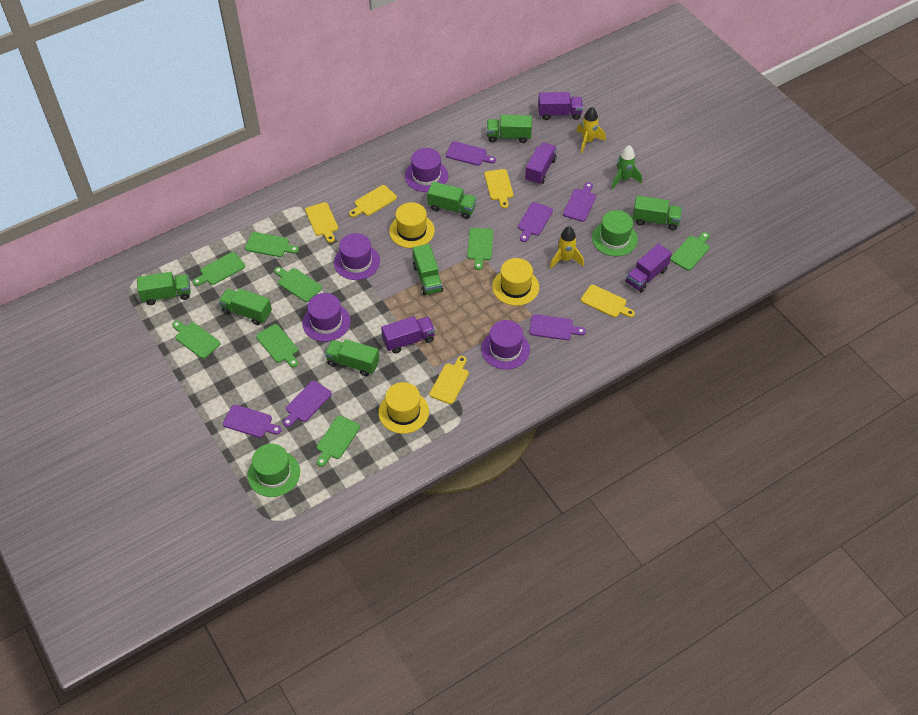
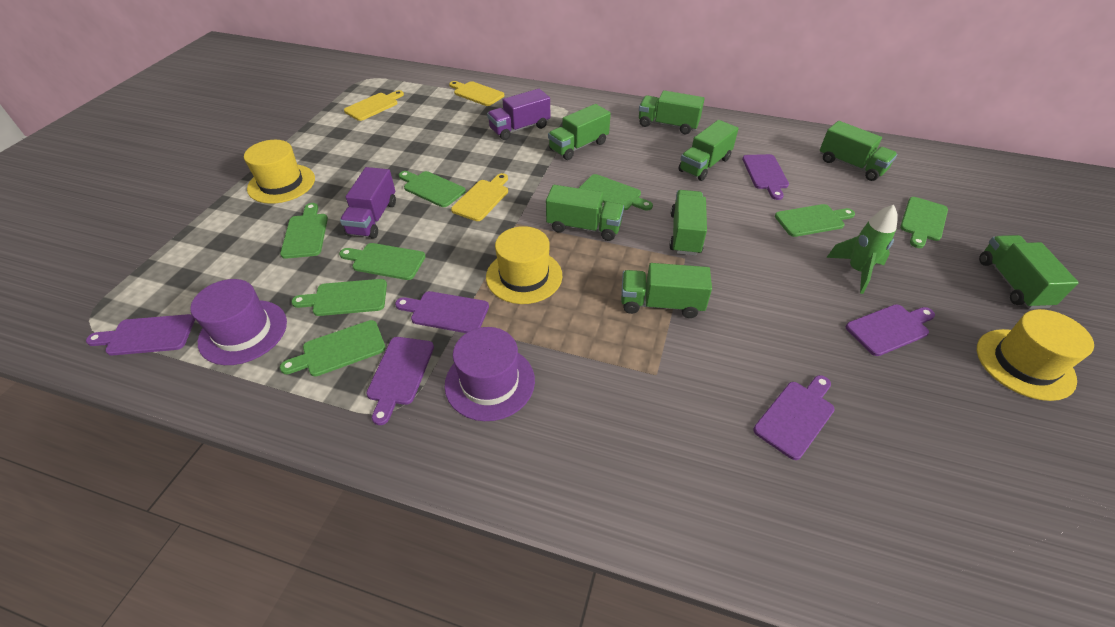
green hat: [247,444,300,497] [592,210,638,256] = 2 -> none = 0
green truck: [137,272,191,305] [219,288,272,325] [325,339,379,376] [412,244,443,296] [427,182,477,219] [487,115,532,143] [632,196,682,230] = 7 -> [546,185,624,241] [548,104,611,160] [621,263,712,318] [639,90,705,134] [669,190,707,256] [678,120,739,181] [820,121,897,181] [979,235,1079,309] = 8
purple hat: [302,293,351,342] [334,233,380,280] [405,148,449,192] [481,320,530,370] = 4 -> [191,279,287,365] [444,327,535,421] = 2
purple truck: [381,316,435,353] [525,142,557,185] [538,92,583,120] [626,243,672,293] = 4 -> [340,167,396,239] [487,89,550,140] = 2
yellow cutting board: [305,202,338,243] [349,185,397,217] [430,356,469,404] [484,169,513,208] [581,285,635,318] = 5 -> [344,90,404,121] [449,81,504,106] [451,173,508,221] = 3
yellow rocket: [550,226,584,269] [576,107,606,153] = 2 -> none = 0

